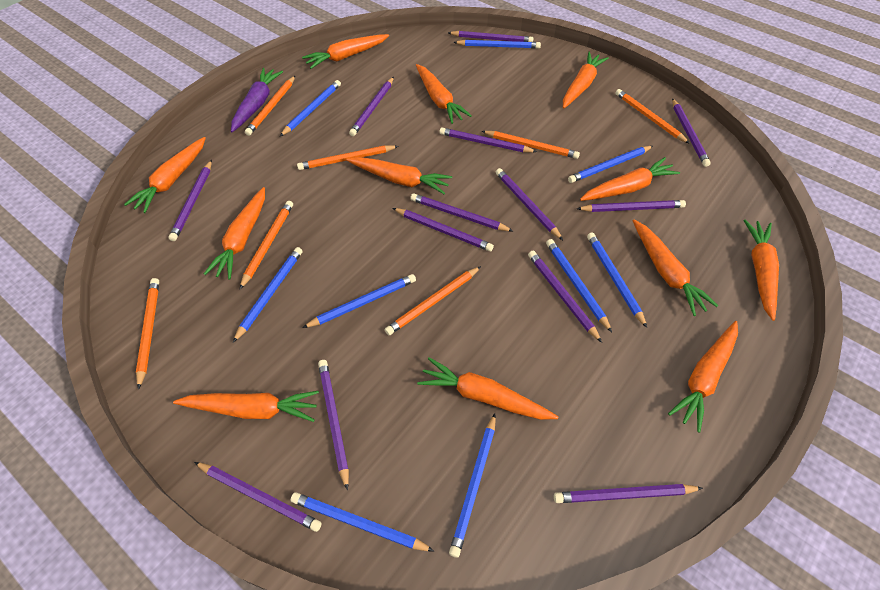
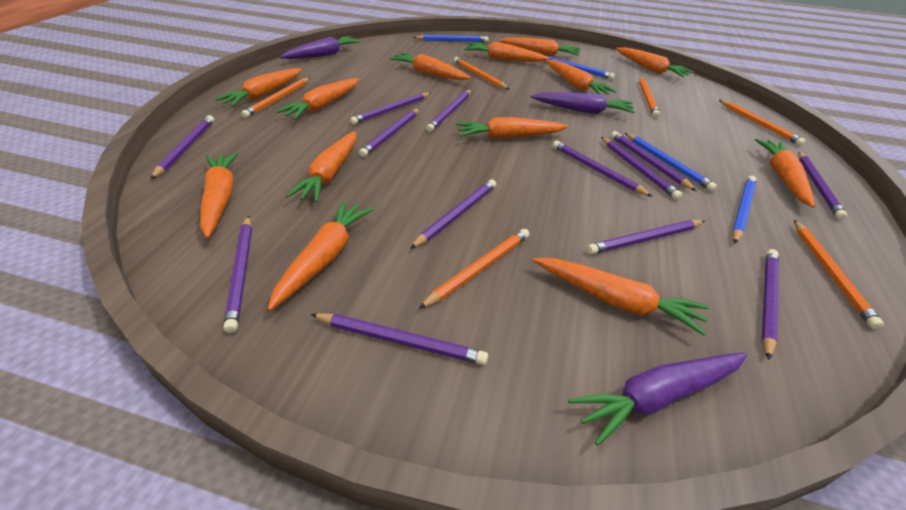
blue pencil: [233,247,303,342] [280,80,341,136] [291,492,434,551] [303,274,416,328] [449,413,496,558] [453,40,541,49] [546,239,612,332] [568,146,653,183] [587,233,647,328] = 9 -> [413,35,489,42] [545,56,615,79] [625,133,717,191] [732,176,756,244] = 4
orange carrot: [124,137,206,213] [173,391,319,422] [204,187,265,280] [302,34,389,69] [346,157,452,194] [416,64,472,124] [417,357,559,420] [563,52,609,108] [580,157,680,201] [633,220,718,316] [668,321,738,433] [743,220,779,321] = 12 -> [200,152,239,238] [215,68,302,107] [268,200,374,311] [276,78,359,120] [286,131,356,202] [389,53,471,80] [456,117,568,139] [464,42,549,62] [500,37,581,56] [533,258,710,336] [546,60,617,94] [616,47,694,78] [755,139,815,208] = 13
orange pencil: [136,278,159,390] [240,201,293,289] [245,76,295,136] [297,145,398,170] [385,266,481,335] [482,131,580,159] [615,89,690,144] = 7 -> [241,78,310,118] [419,229,529,309] [454,57,510,90] [639,77,660,117] [719,100,806,146] [794,220,884,329] = 6
purple carrot: [231,68,283,132] = 1 -> [280,36,362,59] [531,92,635,114] [568,352,747,446] = 3

